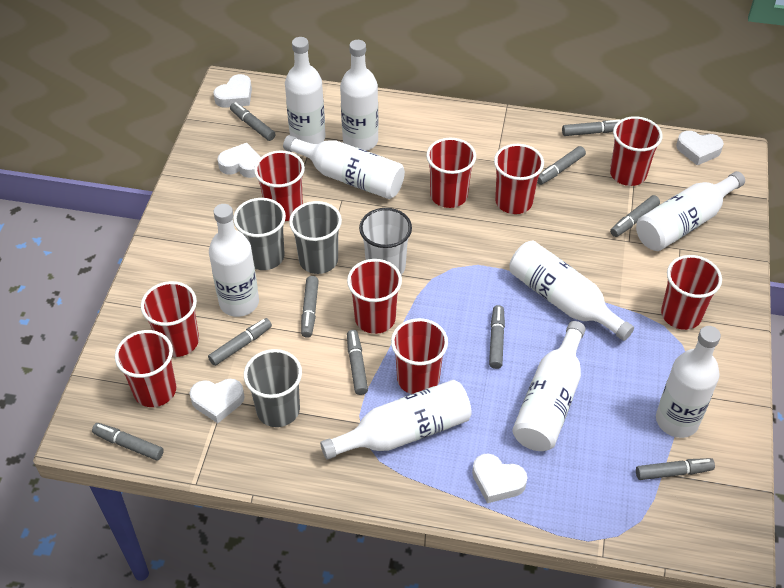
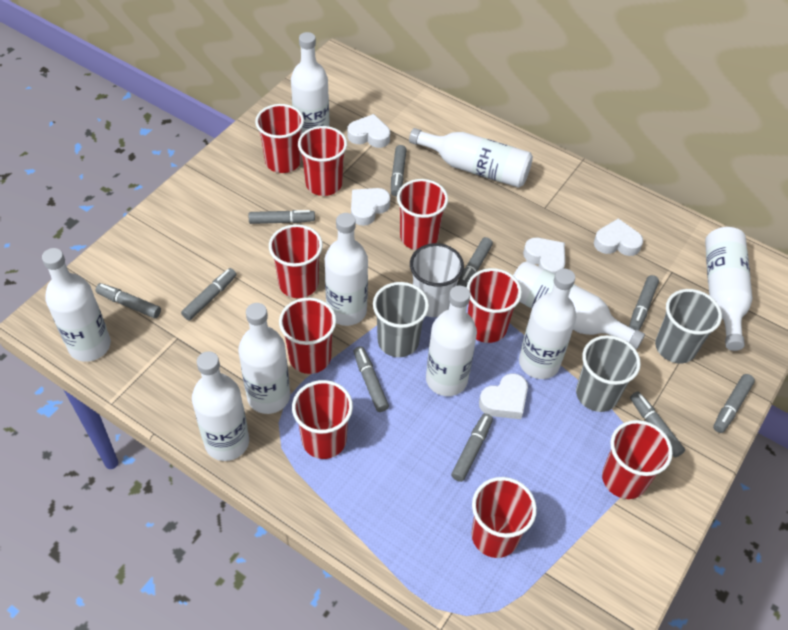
white bottle: [209,204,259,317] [283,135,405,199] [285,37,326,144] [320,380,472,460] [340,40,379,151] [509,241,634,341] [512,321,586,451] [636,171,745,251] [656,326,721,438] = 9 -> [42,248,111,362] [192,351,249,461] [238,303,290,414] [291,32,329,135] [325,213,368,326] [409,128,533,188] [426,286,477,396] [513,261,645,349] [519,268,576,379] [705,227,753,351] = 10

